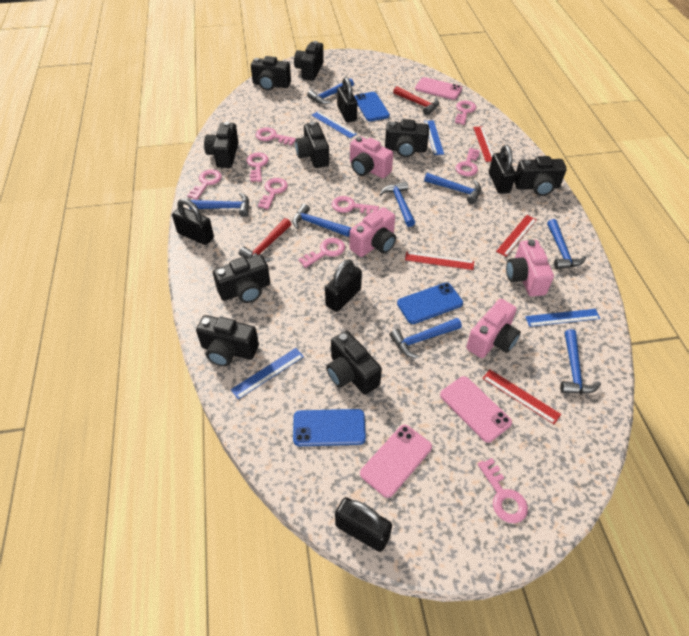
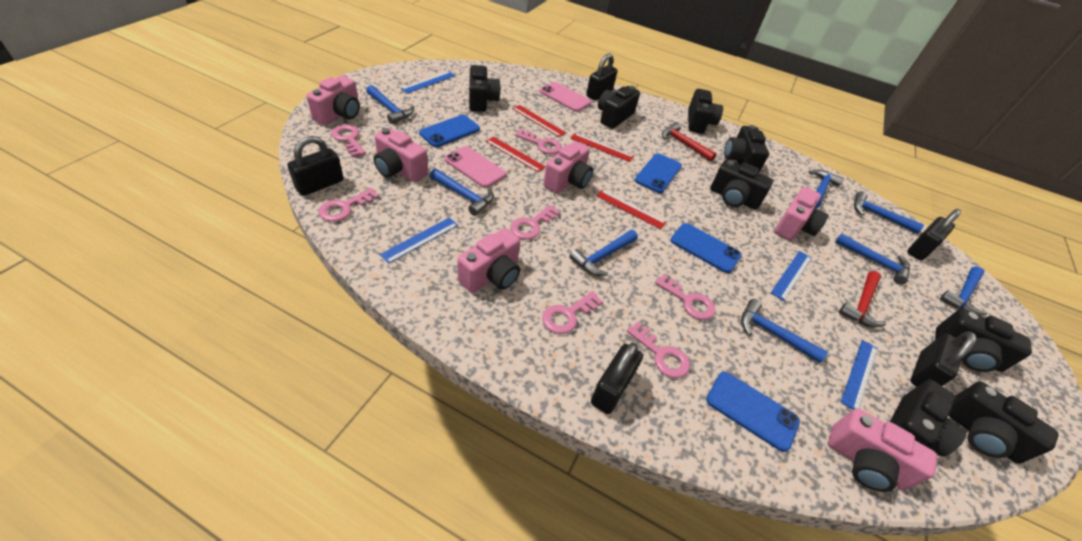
black camera: [196,315,259,366] [204,121,239,168] [213,254,270,303] [251,56,291,91] [294,41,324,80] [295,122,329,168] [326,331,382,395] [385,119,429,157] [514,156,567,196] = 9 -> [469,65,501,112] [598,86,640,129] [688,89,723,134] [710,160,773,210] [724,125,769,173] [890,379,967,456] [935,308,1032,372] [949,381,1059,464] = 8
blue phone: [293,409,366,446] [354,92,390,121] [397,283,463,324] = 3 -> [419,115,480,147] [635,153,682,193] [670,223,742,273] [706,372,800,452] = 4
pink camera: [350,136,393,178] [350,207,396,257] [466,299,521,358] [506,239,554,297] = 4 -> [306,76,360,125] [374,128,428,182] [457,228,520,293] [543,141,593,194] [774,187,829,241] [828,408,937,492] = 6
pink key: [187,169,222,200] [247,153,269,182] [255,128,296,146] [258,178,288,210] [298,238,345,268] [332,196,379,215] [455,101,476,125] [456,148,480,176] [477,458,528,523] = 9 -> [318,188,379,222] [331,125,366,157] [511,205,560,240] [515,129,562,154] [542,291,603,334] [627,322,690,378] [655,274,716,320] = 7
pink phone: [360,425,432,498] [415,77,462,100] [440,376,512,443] = 3 -> [444,146,506,188] [540,82,591,112] = 2

